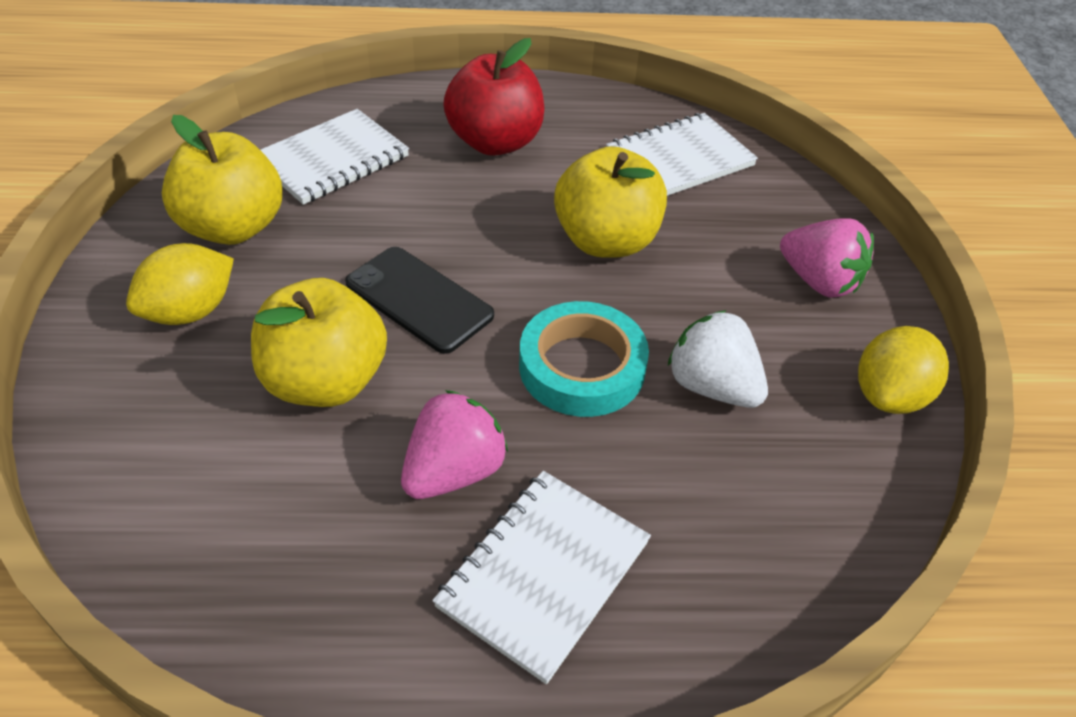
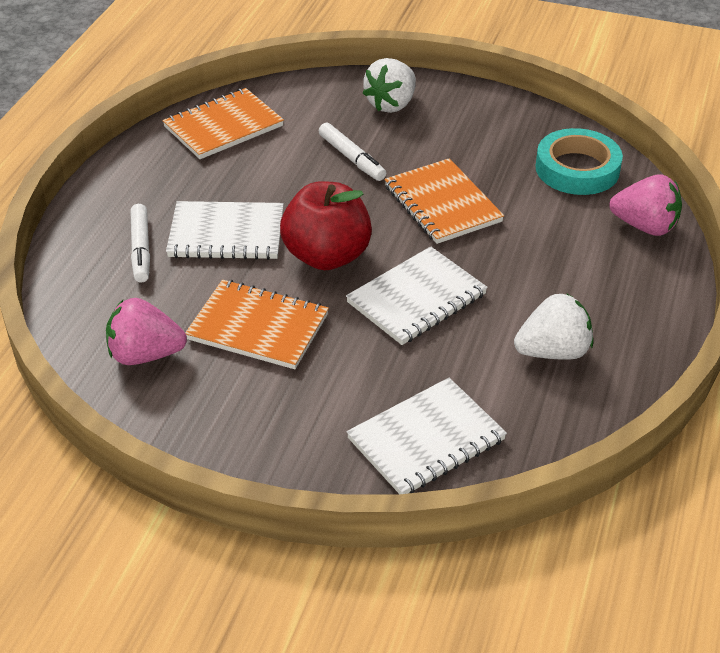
black phone: [345,247,494,354] = 1 -> none = 0
orange notebook: none = 0 -> [163,88,284,159] [185,280,329,369] [384,158,504,244] = 3
white marker: none = 0 -> [130,204,150,282] [319,123,386,181] = 2
white strawberry: [668,310,768,408] = 1 -> [363,58,416,113] [514,293,593,360] = 2
yellow apple: [162,115,282,245] [251,278,387,407] [554,146,667,258] = 3 -> none = 0
yellow lemon: [126,243,234,325] [858,326,949,414] = 2 -> none = 0

